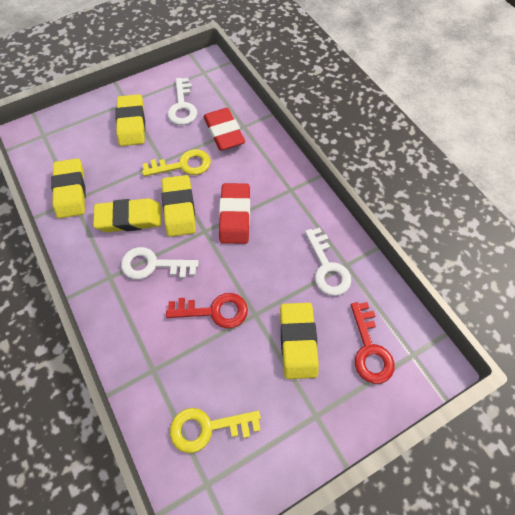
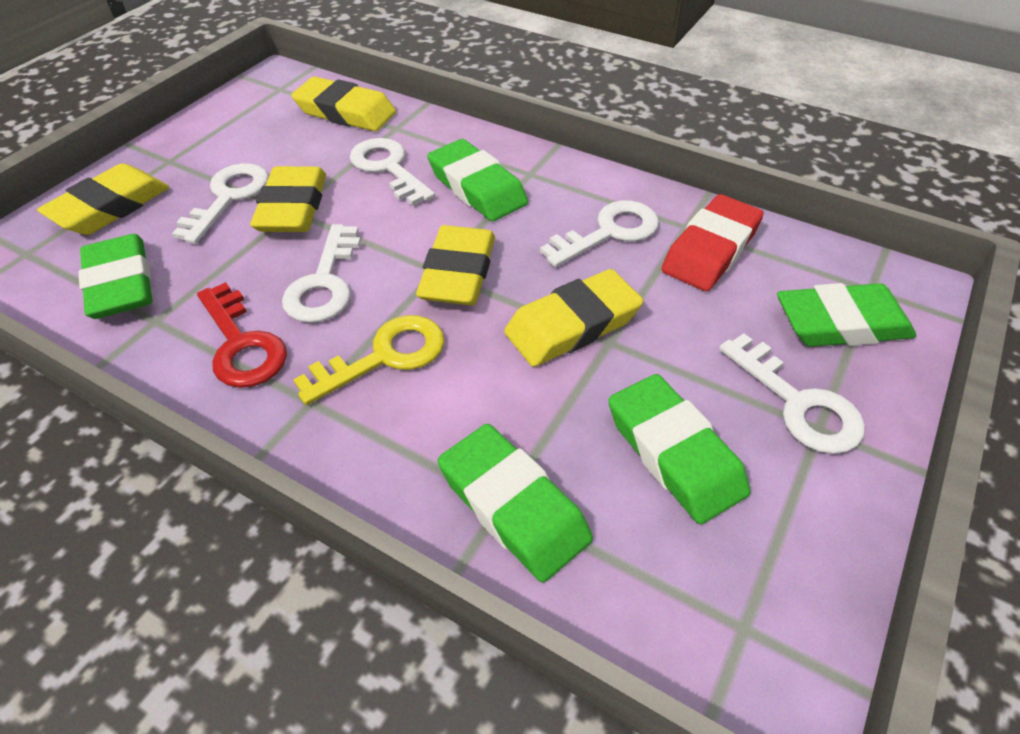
green eraser: none = 0 -> [79,234,153,319] [427,139,528,221] [438,424,593,583] [608,374,750,524] [777,283,917,347] = 5
red eraser: [203,108,245,151] [219,183,250,244] = 2 -> [661,194,764,291] = 1
red key: [166,293,248,328] [351,302,395,384] = 2 -> [197,282,287,388] = 1
white key: [121,247,199,279] [168,78,197,125] [305,227,351,296] = 3 -> [172,163,269,244] [282,224,361,323] [350,138,435,206] [540,200,659,267] [719,333,865,454] = 5
yellow key: [142,149,211,176] [170,408,261,453] = 2 -> [293,315,444,405] = 1

